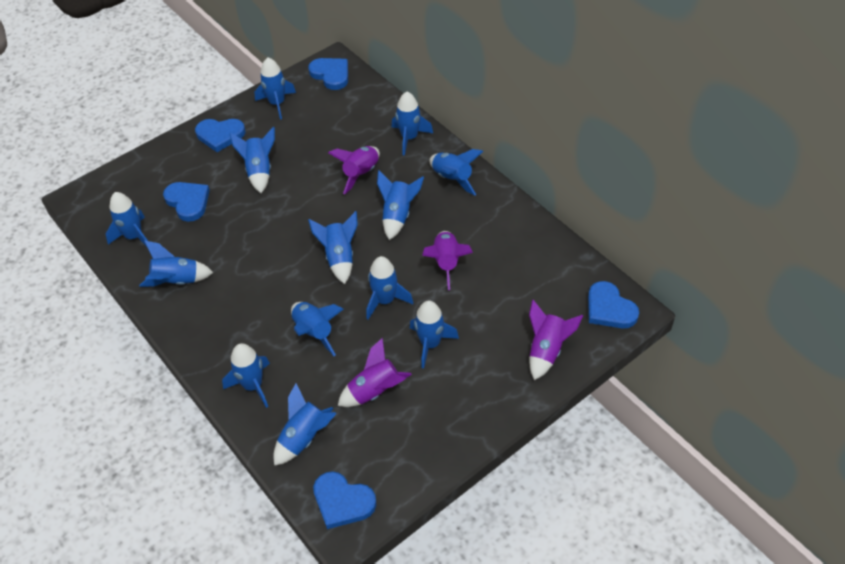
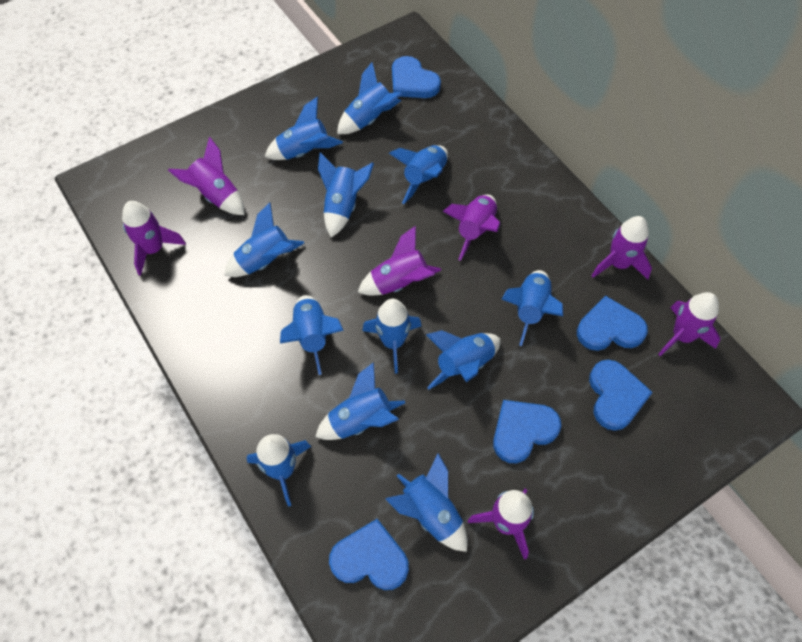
blue rocket: [106,192,148,247] [139,240,213,287] [222,343,270,408] [229,127,275,193] [255,57,296,120] [273,383,337,466] [291,302,343,356] [308,211,358,284] [366,256,413,319] [377,170,424,240] [392,92,433,155] [410,300,459,368] [429,149,484,196] = 13 -> [224,202,304,277] [247,434,311,507] [265,97,343,160] [280,295,344,375] [315,362,405,440] [318,152,374,237] [337,62,403,134] [362,299,421,374] [385,454,468,552] [389,145,448,204] [426,330,501,390] [502,270,563,346] = 12
purple rocket: [328,146,380,194] [338,338,412,407] [422,231,473,290] [529,300,583,380] = 4 -> [122,201,186,276] [168,137,244,215] [358,226,441,296] [442,195,500,261] [468,489,534,560] [592,216,652,279] [658,292,720,356] = 7

